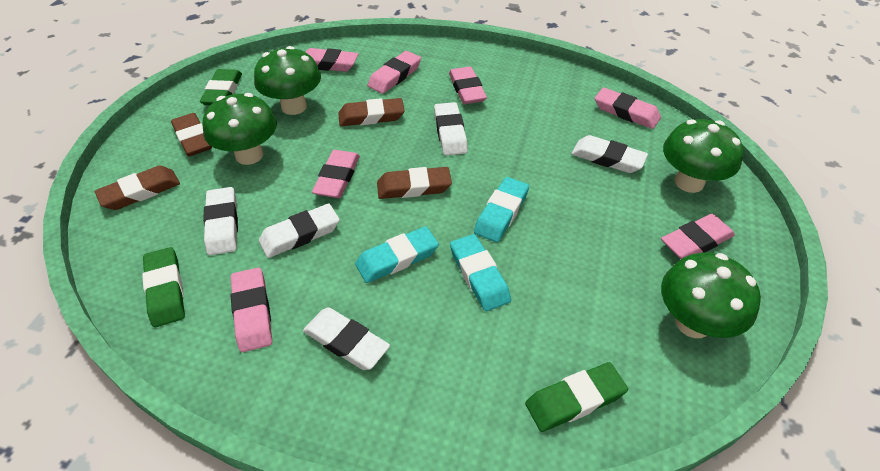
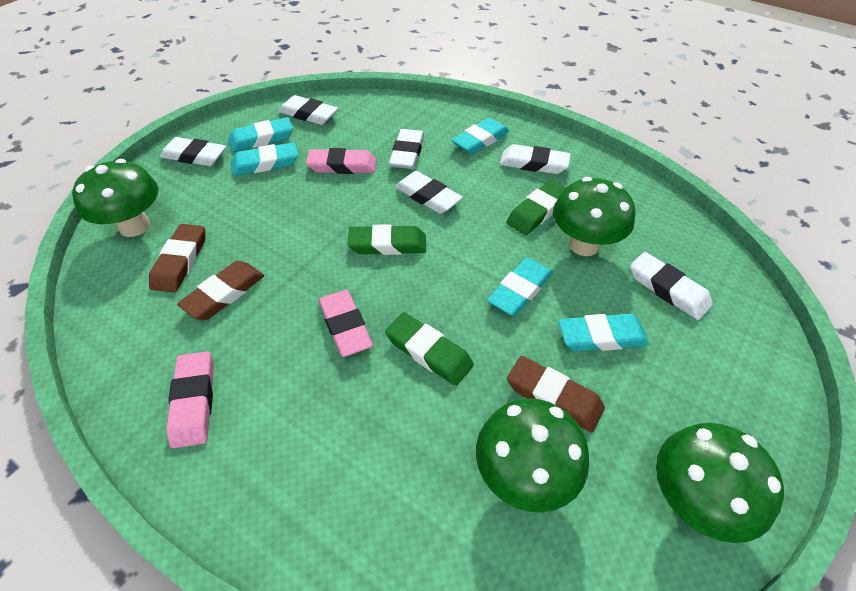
brown eraser: [94,166,180,210] [171,113,212,156] [338,98,405,126] [377,167,452,199] = 4 -> [149,224,205,293] [177,261,264,320] [507,356,605,432] = 3
pink eraser: [231,268,272,352] [306,48,359,72] [312,150,360,198] [368,51,421,94] [449,66,487,104] [595,87,661,129] [661,214,735,259] = 7 -> [166,351,214,448] [306,148,377,174] [318,290,373,357] = 3
turquoise eraser: [355,226,439,283] [450,234,511,311] [474,177,529,242] = 3 -> [228,117,293,152] [231,142,298,176] [451,118,509,154] [487,258,553,316] [558,314,649,351] = 5
white eraser: [203,187,238,255] [259,204,340,258] [303,307,390,370] [434,102,468,156] [571,135,648,173] = 5 -> [160,137,226,166] [278,95,338,125] [389,129,424,169] [395,171,463,214] [500,144,571,174] [630,252,713,320] = 6

